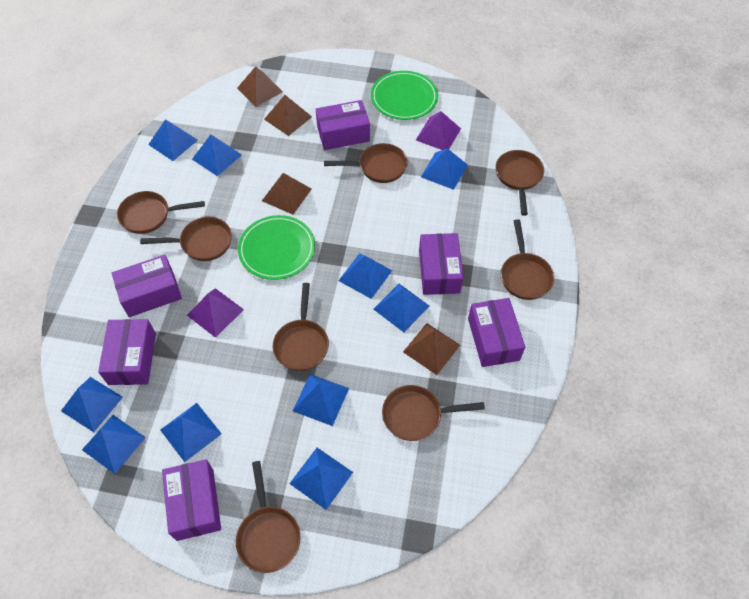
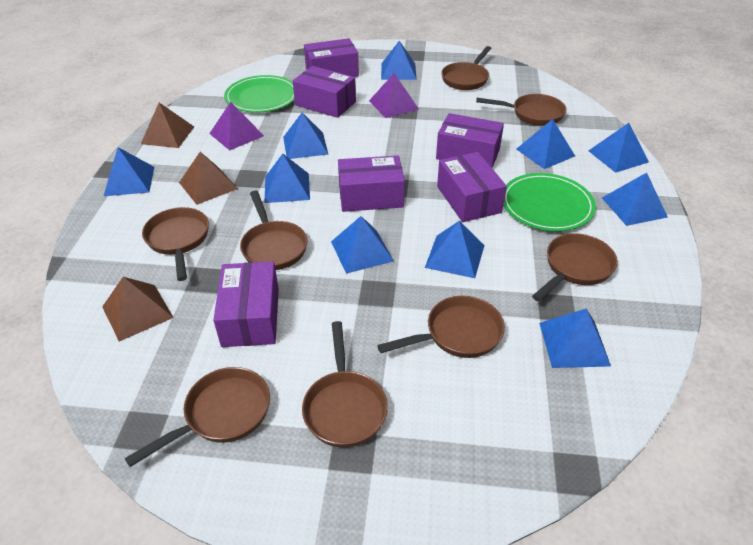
brown pyramid: [237,66,283,107] [262,173,312,215] [264,95,312,136] [403,323,460,375] = 4 -> [102,277,174,341] [141,103,194,148] [179,152,238,205] = 3

